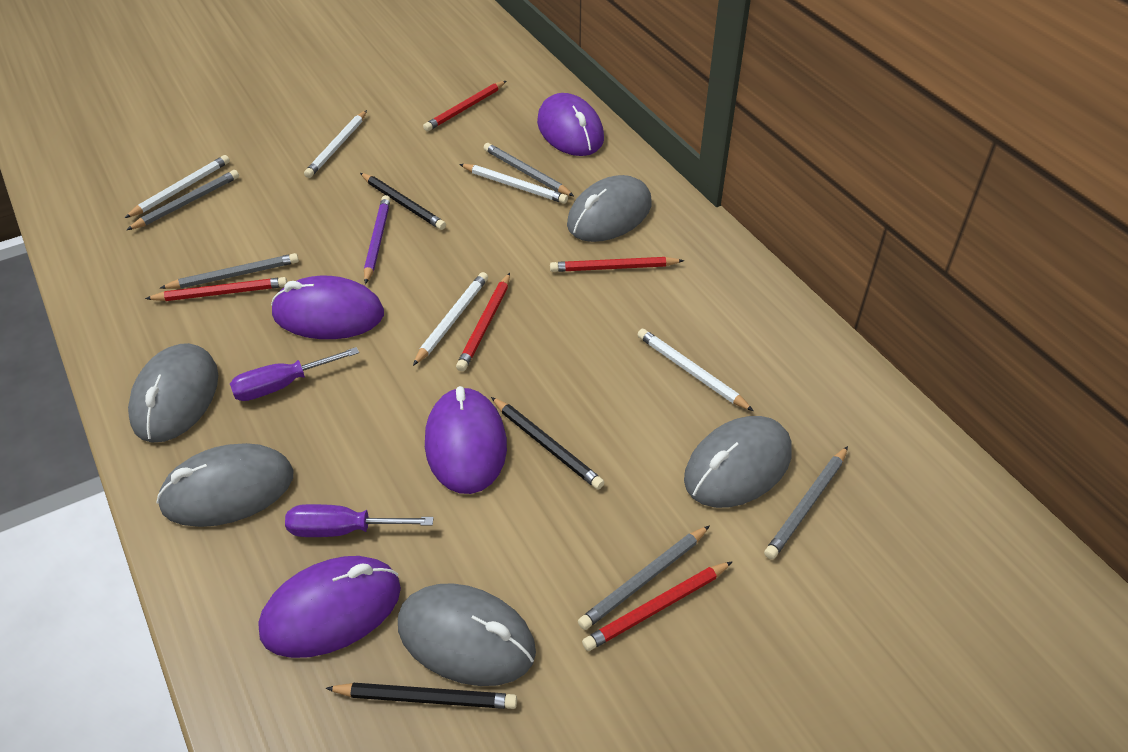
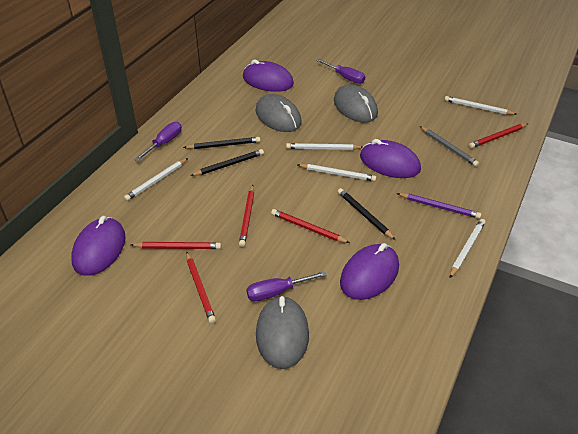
grey mouse: [128,343,218,442] [156,443,294,527] [398,583,536,686] [567,175,652,242] [684,416,792,508] = 5 -> [255,94,302,132] [256,296,309,369] [334,84,378,123] = 3
grey pencil: [127,170,239,230] [160,253,299,289] [484,143,574,196] [578,525,710,630] [764,446,848,559] = 5 -> [420,126,479,167] = 1
purple screwdriver: [230,347,359,401] [285,504,433,537] = 2 -> [134,122,182,161] [246,271,327,301] [316,59,365,84] = 3

